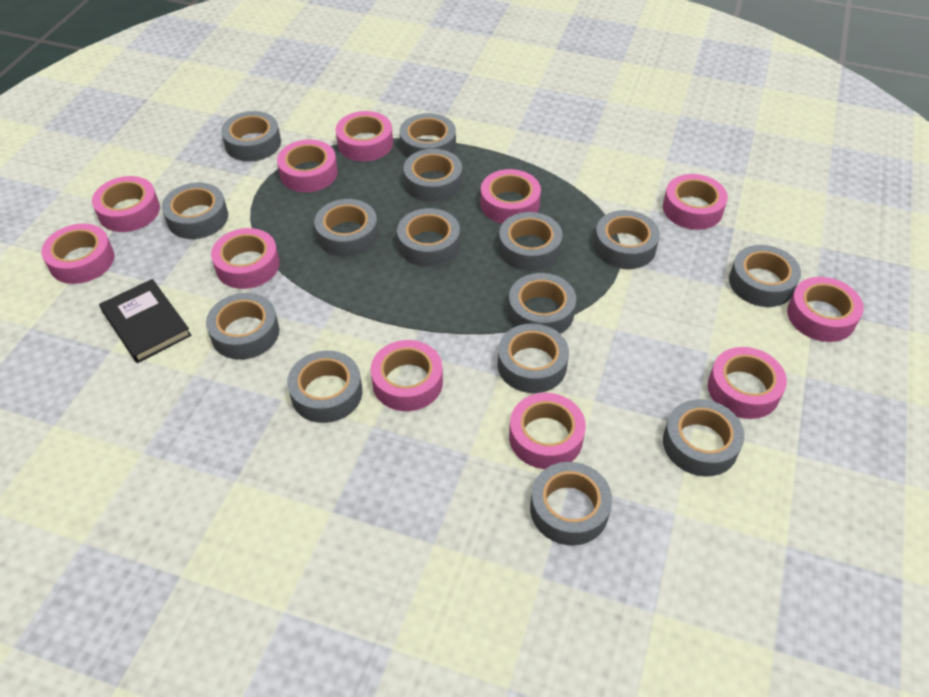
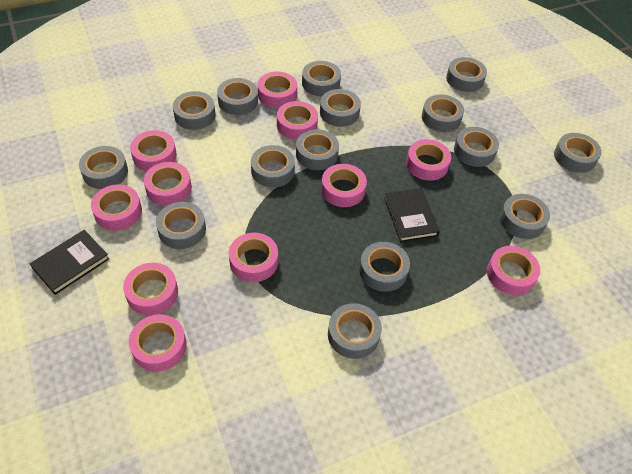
black book: [99,279,191,363] = 1 -> [30,230,109,295] [384,188,440,242] = 2

